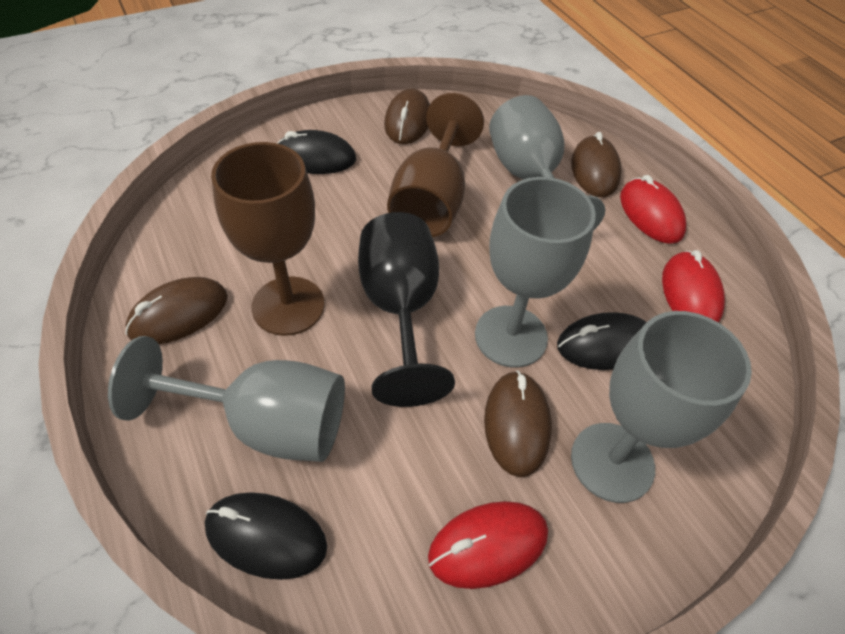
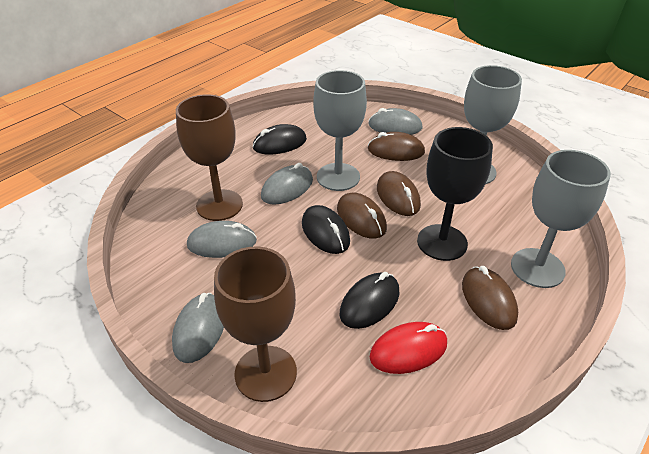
grey goblet: [108,336,345,462] [475,177,596,368] [489,95,605,231] [571,311,752,503] = 4 -> [313,70,367,191] [464,65,522,184] [511,150,611,288] = 3
grey mouse: none = 0 -> [172,293,224,363] [187,221,257,258] [261,163,313,205] [368,108,423,135] = 4
red mouse: [428,501,548,589] [620,175,686,244] [662,250,725,323] = 3 -> [370,322,447,374] = 1

